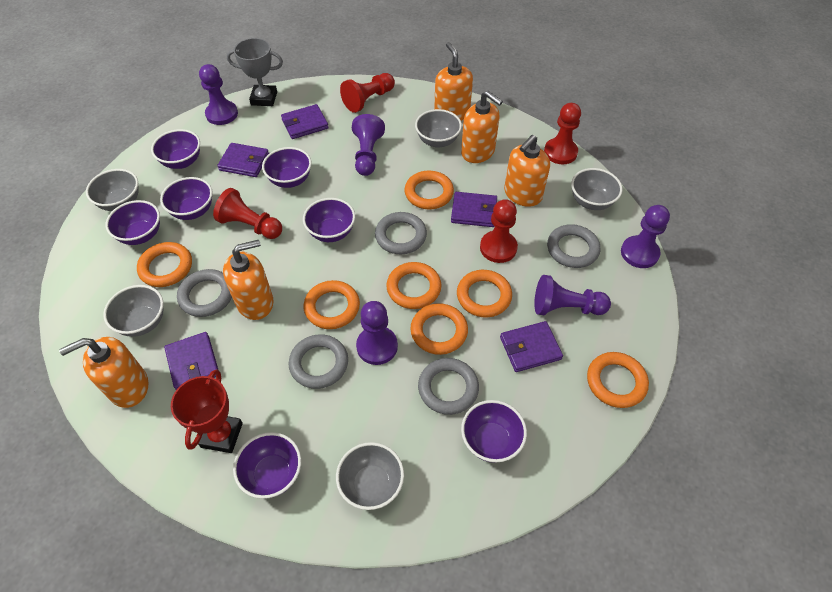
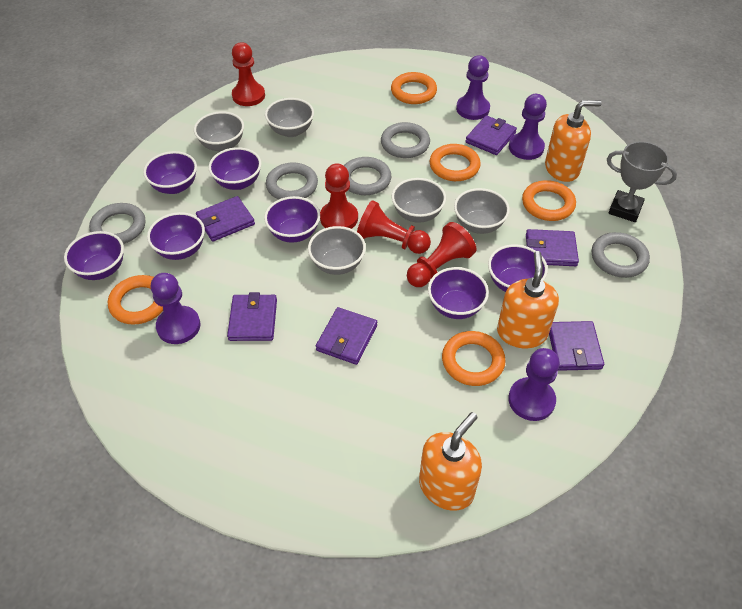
orange ring: [137,242,192,287] [304,280,360,329] [386,262,441,309] [405,171,454,209] [410,303,468,355] [457,270,512,317] [587,352,649,408] = 7 -> [108,275,163,325] [391,72,437,104] [430,144,481,181] [442,331,506,386] [522,180,576,221] = 5
orange soap dispenser: [59,337,148,408] [223,240,274,320] [434,42,473,121] [461,91,503,163] [504,135,550,207] = 5 -> [419,412,482,511] [497,251,559,348] [545,100,602,182] = 3
purple pawn: [199,64,238,125] [352,114,385,176] [356,301,398,365] [534,275,611,315] [621,205,670,268] = 5 -> [151,273,201,344] [456,55,490,120] [508,348,560,421] [509,94,547,160] = 4
purple wallet: [164,332,219,390] [217,143,269,177] [281,104,329,139] [451,192,497,227] [500,321,563,372] = 5 -> [196,196,255,242] [227,292,277,341] [316,307,377,365] [466,115,517,155] [526,229,579,266] [549,321,604,371] = 6
red trophy: [171,369,243,453] = 1 -> none = 0

